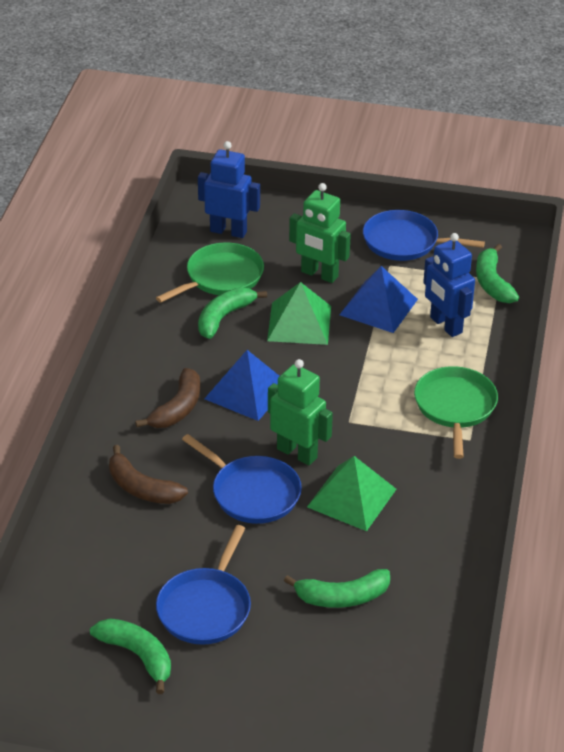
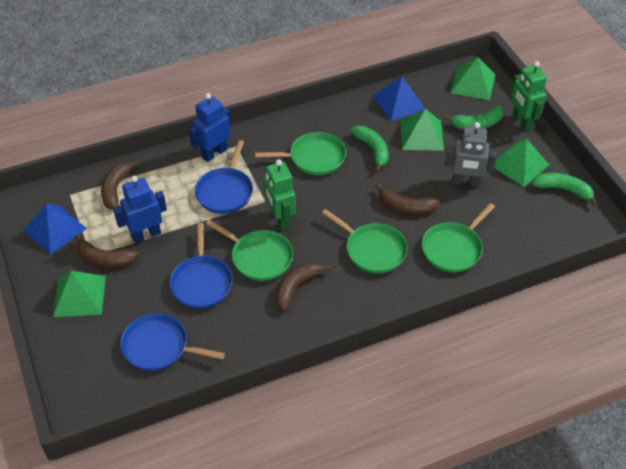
brown banana: [109,445,188,504] [135,368,200,428] = 2 -> [75,234,139,267] [101,160,139,209] [276,262,331,311] [376,182,440,214] = 4
green banana: [90,618,171,694] [198,287,267,339] [284,569,390,608] [476,244,519,303] = 4 -> [350,126,389,172] [444,106,504,130] [532,173,598,206] = 3
green pan: [156,242,264,303] [414,366,498,459] = 2 -> [206,219,293,281] [255,132,346,175] [322,209,408,274] [422,203,495,273] = 4
green pyramid: [267,282,331,345] [307,456,396,531] = 2 -> [53,271,106,317] [400,109,444,151] [450,57,495,100] [494,138,549,187] = 4
grey robot: none = 0 -> [445,122,497,187] = 1

